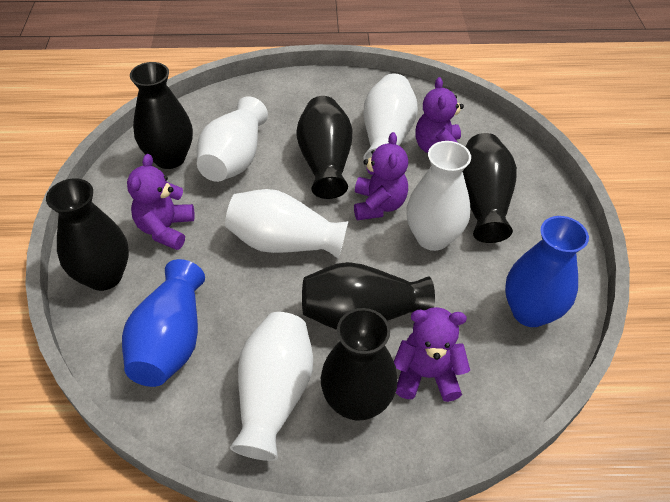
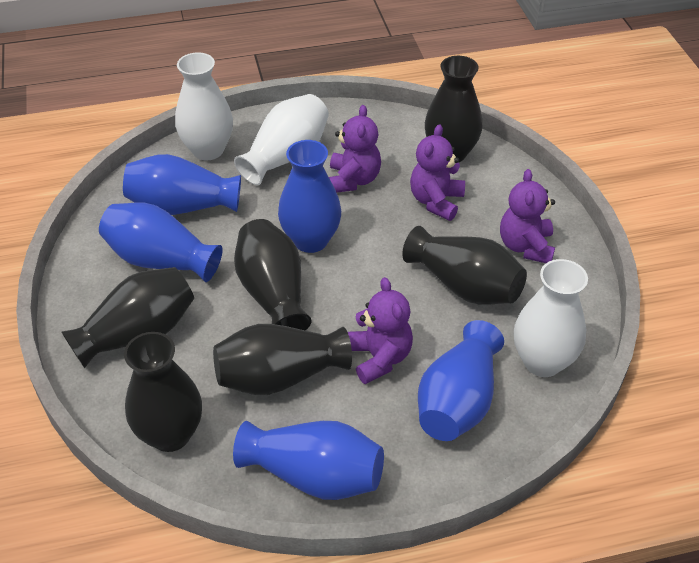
blue vase: [122,259,205,387] [505,216,589,327] = 2 -> [99,203,223,282] [123,154,241,215] [233,421,384,500] [278,140,341,253] [418,320,504,441] = 5
white vase: [197,96,268,182] [225,189,349,259] [230,312,313,461] [363,73,418,160] [406,141,471,251] = 5 -> [175,52,233,161] [234,94,329,185] [514,259,588,377] = 3

